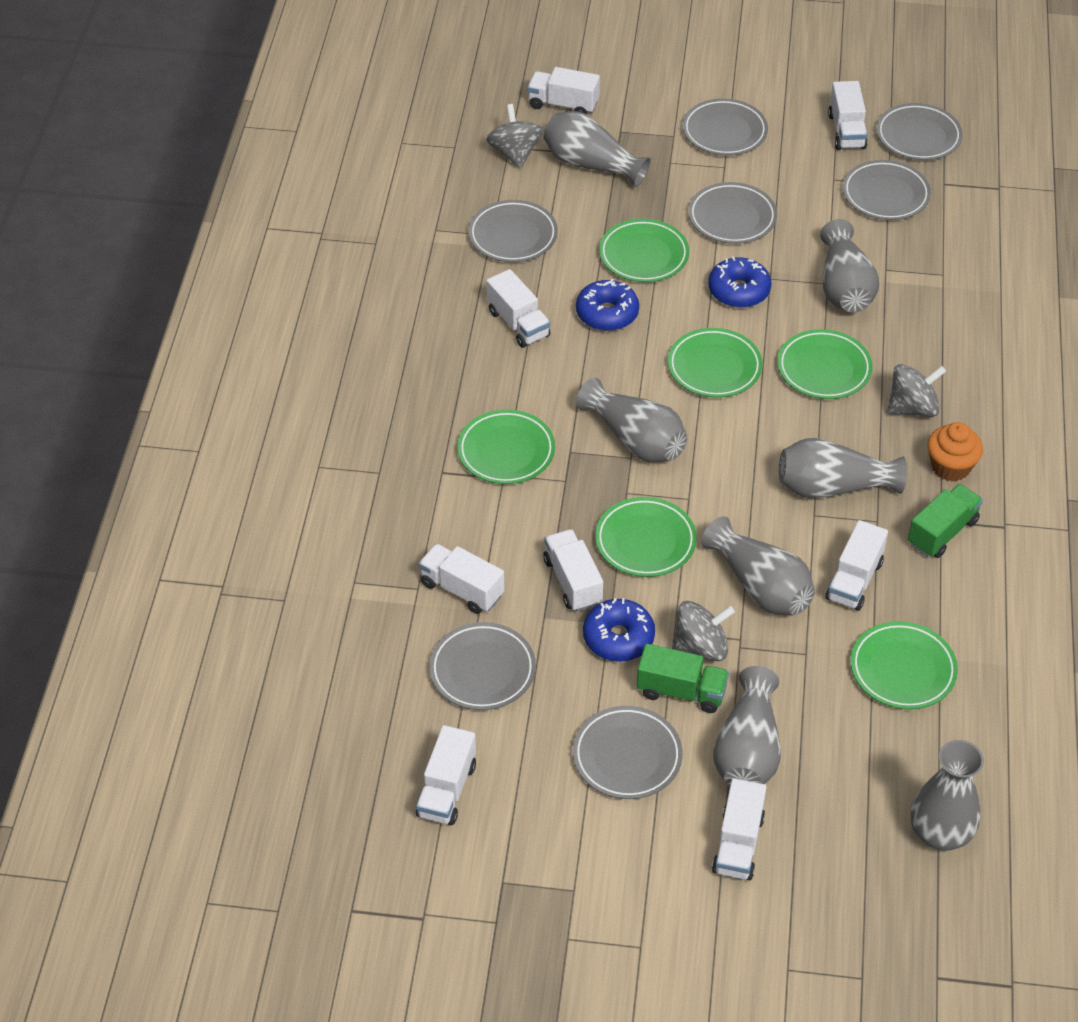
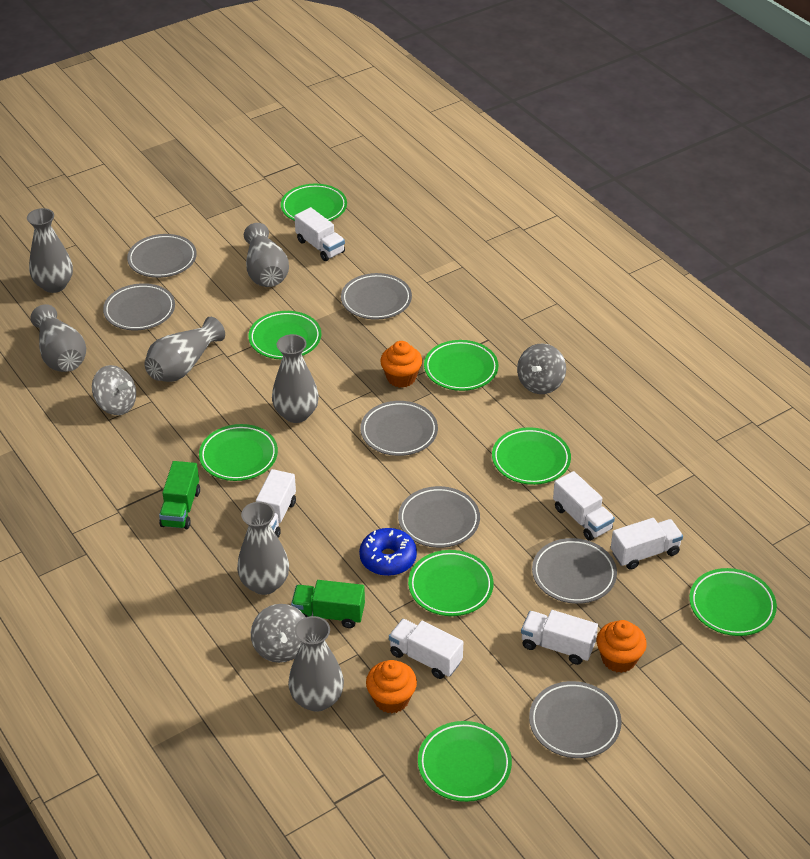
blue donut: [576,279,639,331] [583,598,655,661] [708,256,771,308] = 3 -> [359,528,417,576] = 1
green plate: [457,409,555,484] [595,497,697,577] [599,219,689,282] [668,328,763,398] [777,329,873,399] [851,621,958,710] = 6 -> [199,424,278,481] [248,311,321,360] [281,184,347,221] [408,550,494,616] [418,721,512,802] [424,340,498,391] [492,427,571,485] [689,568,777,636] = 8
orange cupcake: [927,422,983,482] = 1 -> [366,660,417,713] [380,341,422,388] [597,620,647,673] = 3
white truck: [416,725,476,825] [419,544,504,614] [486,269,550,348] [527,67,600,114] [543,529,603,612] [712,778,767,880] [825,520,888,611] [828,81,868,150] = 8 -> [256,469,296,538] [294,207,345,261] [389,619,463,679] [521,610,598,665] [553,471,615,541] [611,518,683,570] = 6

